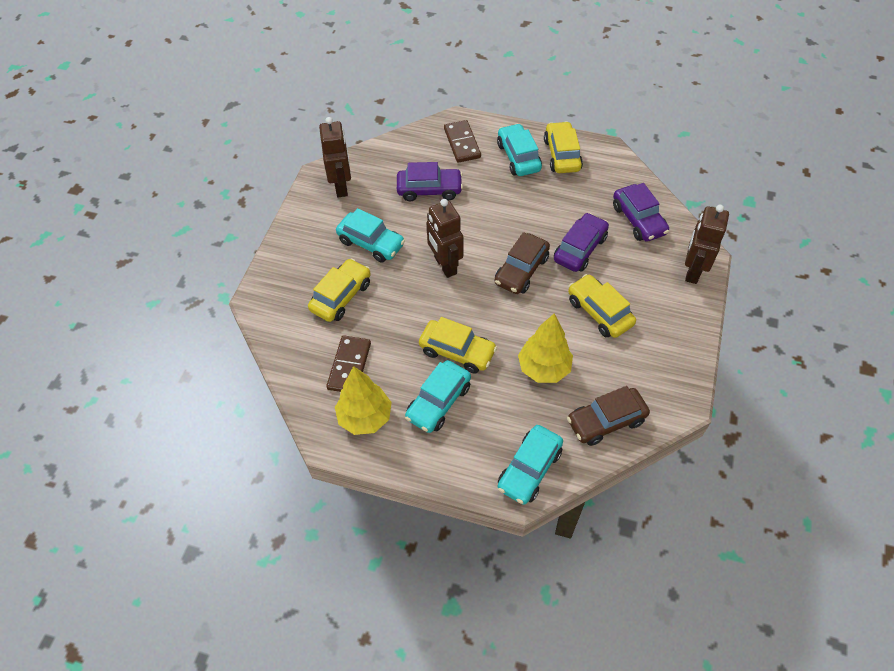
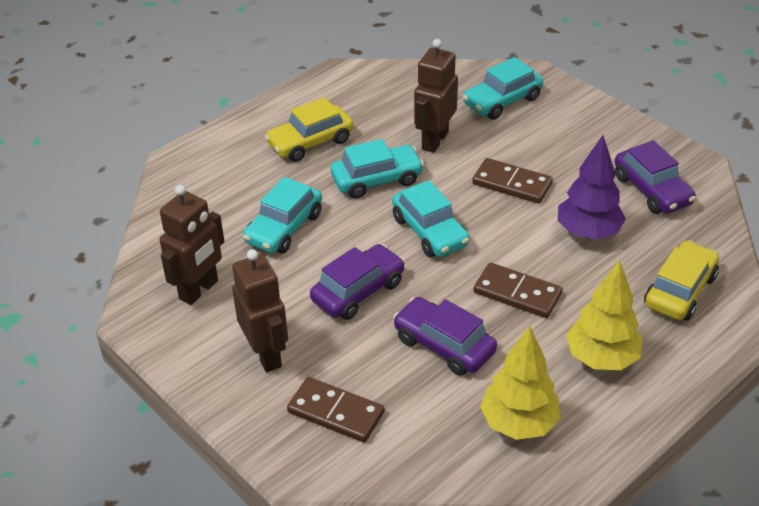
brown car: [495,232,550,294] [567,386,650,446] = 2 -> none = 0
brown domino: [326,335,371,392] [444,120,481,163] = 2 -> [287,377,385,442] [472,158,553,204] [473,263,563,318] = 3
purple tree: none = 0 -> [558,135,626,240] = 1
yellow car: [308,258,371,322] [419,317,497,373] [544,121,583,173] [568,274,636,338] = 4 -> [265,97,353,162] [644,240,719,321] = 2

